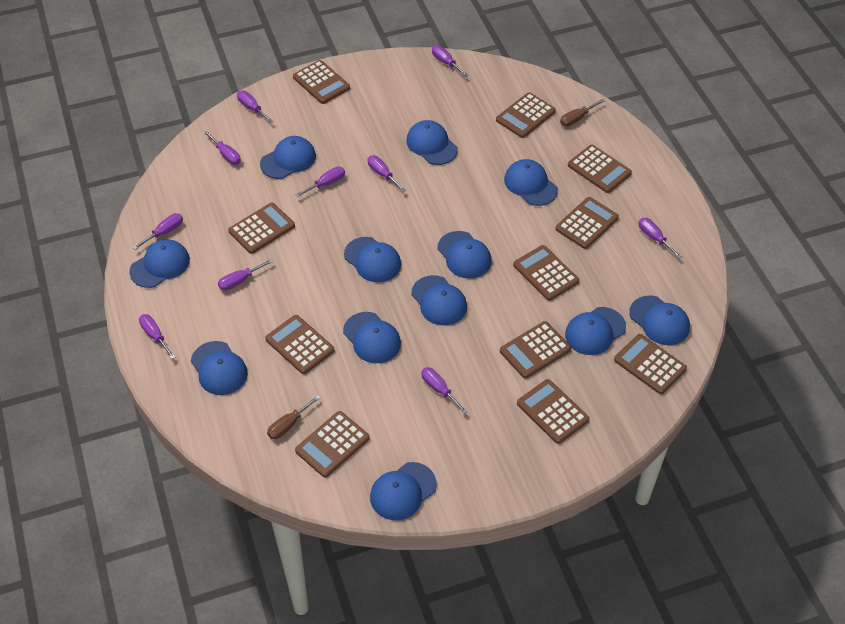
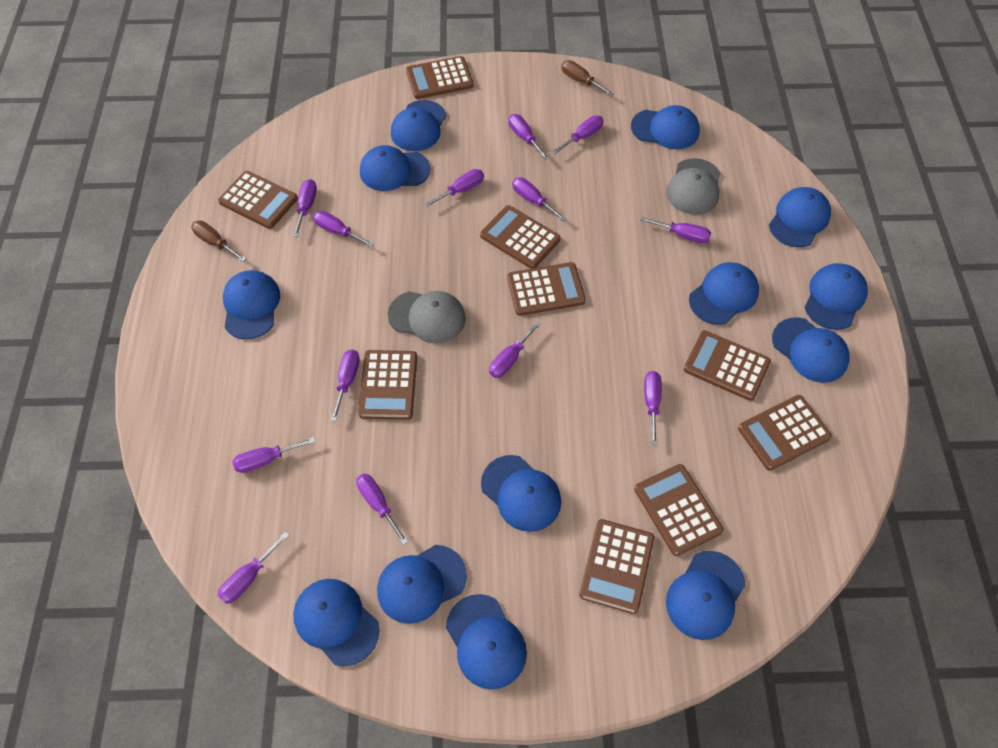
blue cap: [129,239,190,288] [191,341,248,395] [260,136,316,179] [343,312,401,363] [344,237,401,283] [370,462,437,520] [406,120,458,165] [411,275,467,326] [438,231,492,279] [504,159,558,206] [565,307,626,355] [629,295,690,345] = 12 -> [223,270,280,339] [293,579,379,667] [360,145,430,191] [377,545,467,624] [391,100,447,151] [446,594,527,689] [481,455,561,532] [631,105,700,149] [666,551,745,640] [689,262,759,325] [769,187,831,247] [772,317,850,383] [805,263,868,330] = 13
brown calculator: [228,203,295,254] [265,315,335,374] [293,60,350,104] [295,411,370,477] [496,92,556,138] [500,321,571,379] [513,245,579,301] [517,379,589,444] [555,197,619,249] [568,145,632,193] [614,334,687,394] = 11 -> [218,171,298,229] [358,350,417,420] [406,56,474,99] [480,205,561,269] [507,262,586,316] [579,519,654,614] [634,464,724,556] [684,330,771,401] [738,395,832,471] = 9
grey cap: none = 0 -> [388,291,466,343] [666,158,721,215] = 2
purple screwdriver: [133,213,183,250] [139,314,175,359] [204,130,241,165] [218,259,274,291] [237,91,274,123] [296,167,345,197] [368,155,406,192] [421,367,468,414] [432,45,469,77] [639,218,682,259] = 10 -> [217,532,290,604] [232,437,316,473] [293,179,317,237] [313,211,374,248] [331,350,360,421] [356,474,408,545] [424,169,484,207] [489,321,541,378] [508,114,549,160] [512,177,566,221] [552,115,604,154] [640,217,711,244] [644,371,662,445] = 13

